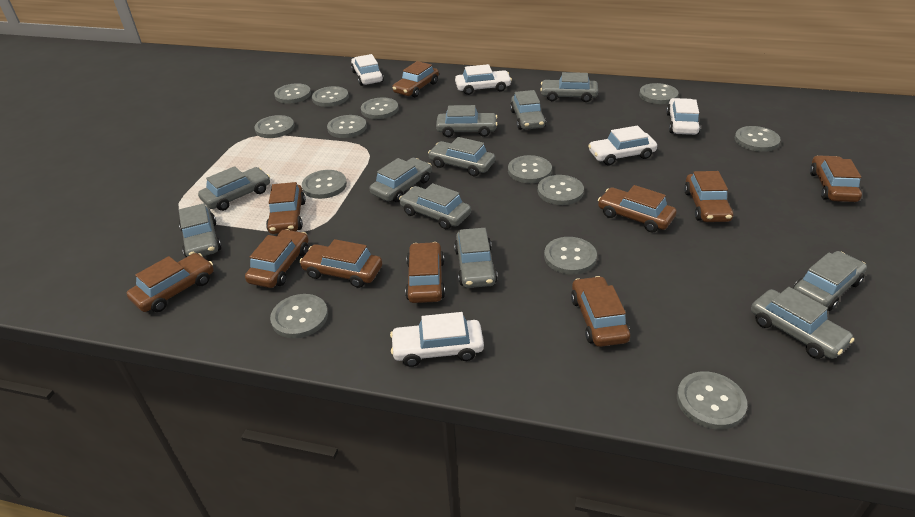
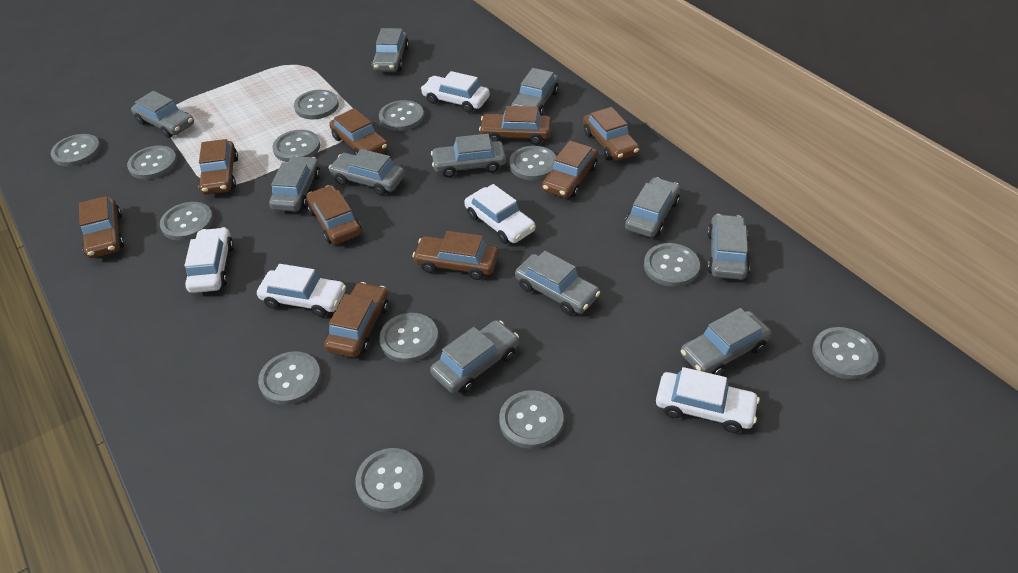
brown car: [127,253,214,312] [245,229,309,288] [266,182,306,234] [299,239,382,288] [392,61,439,97] [405,242,445,303] [571,276,630,347] [598,185,677,232] [684,171,733,222] [810,155,862,202] = 10 -> [79,196,124,258] [198,139,238,195] [306,185,362,244] [324,282,389,357] [329,108,388,155] [412,231,499,280] [479,106,551,145] [542,141,598,198] [583,107,640,161] = 9

